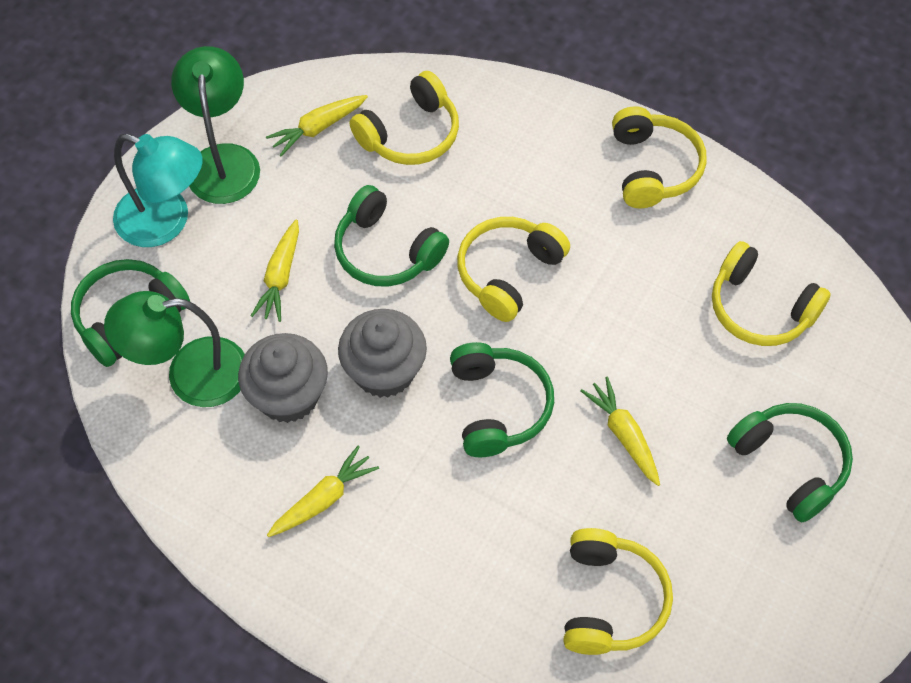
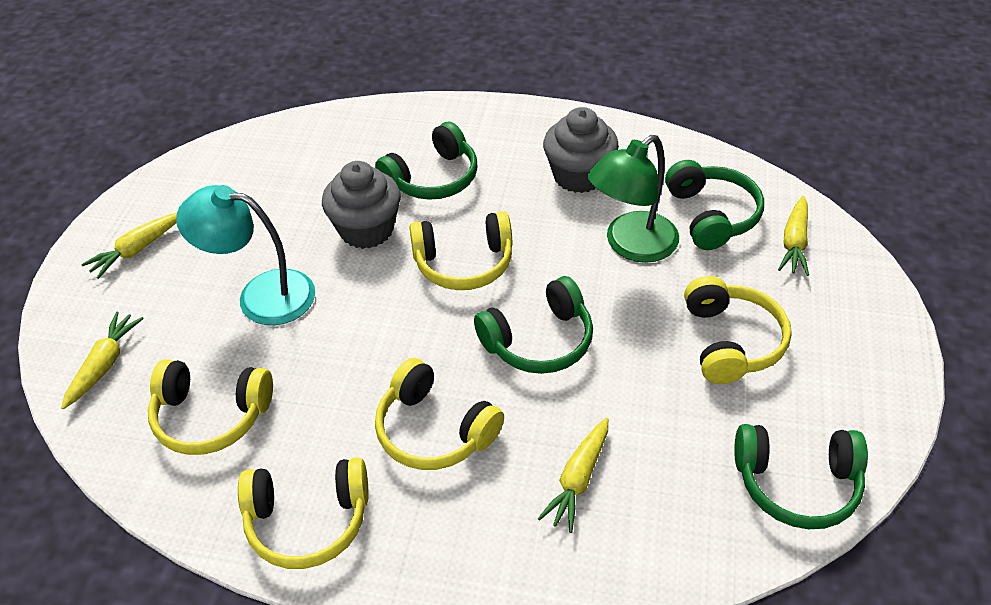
green lamp: [104,291,245,407] [171,46,260,204] = 2 -> [588,135,679,263] = 1

